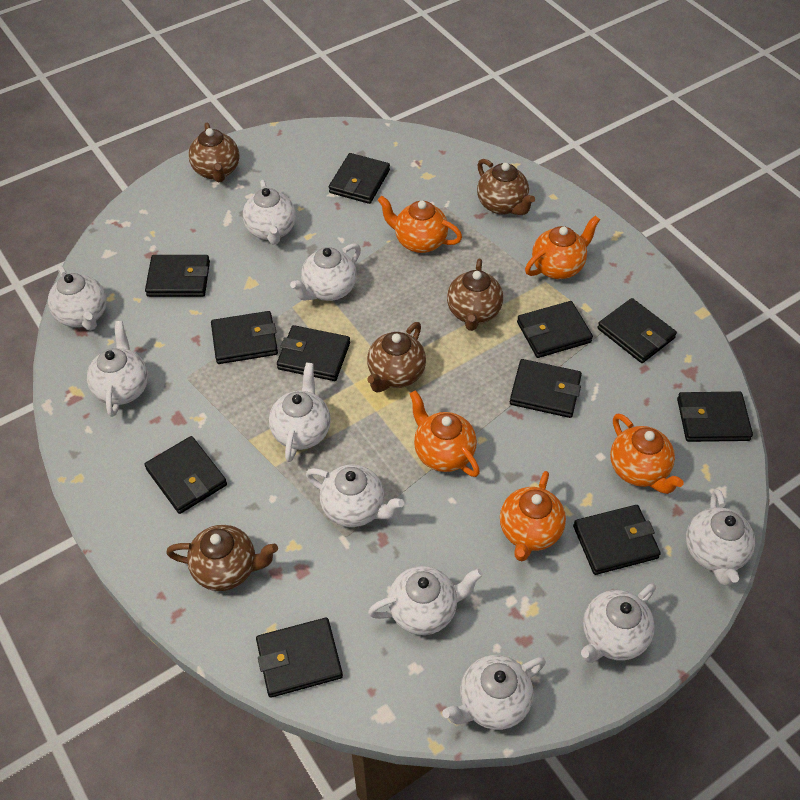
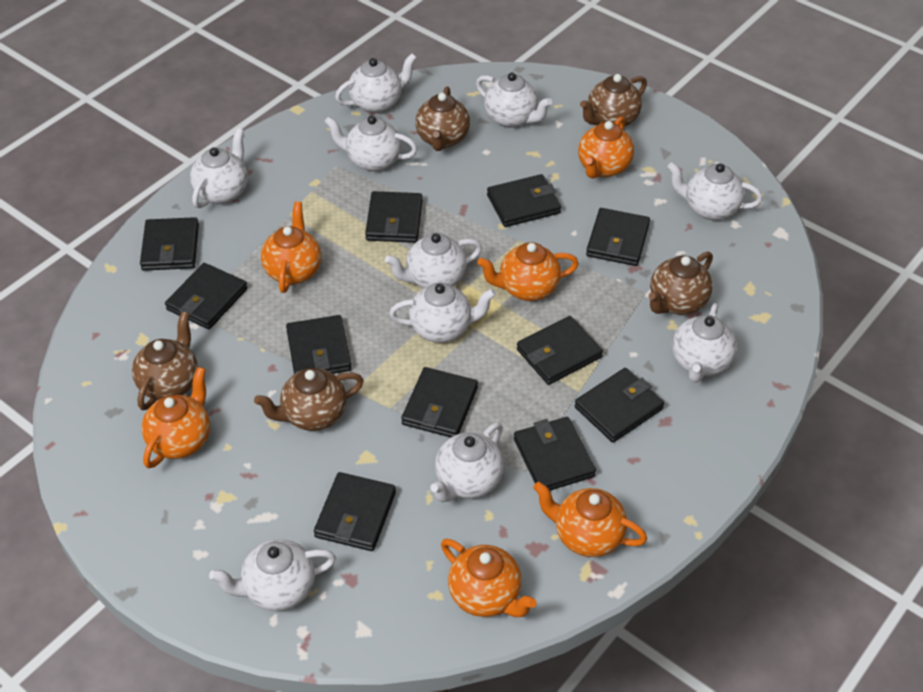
orange teapot: [378,196,462,253] [410,390,480,477] [500,471,566,561] [525,215,600,279] [610,413,684,494] = 5 -> [142,367,210,468] [261,201,321,293] [441,539,537,617] [477,242,579,301] [533,482,647,557] [578,116,634,179] = 6

